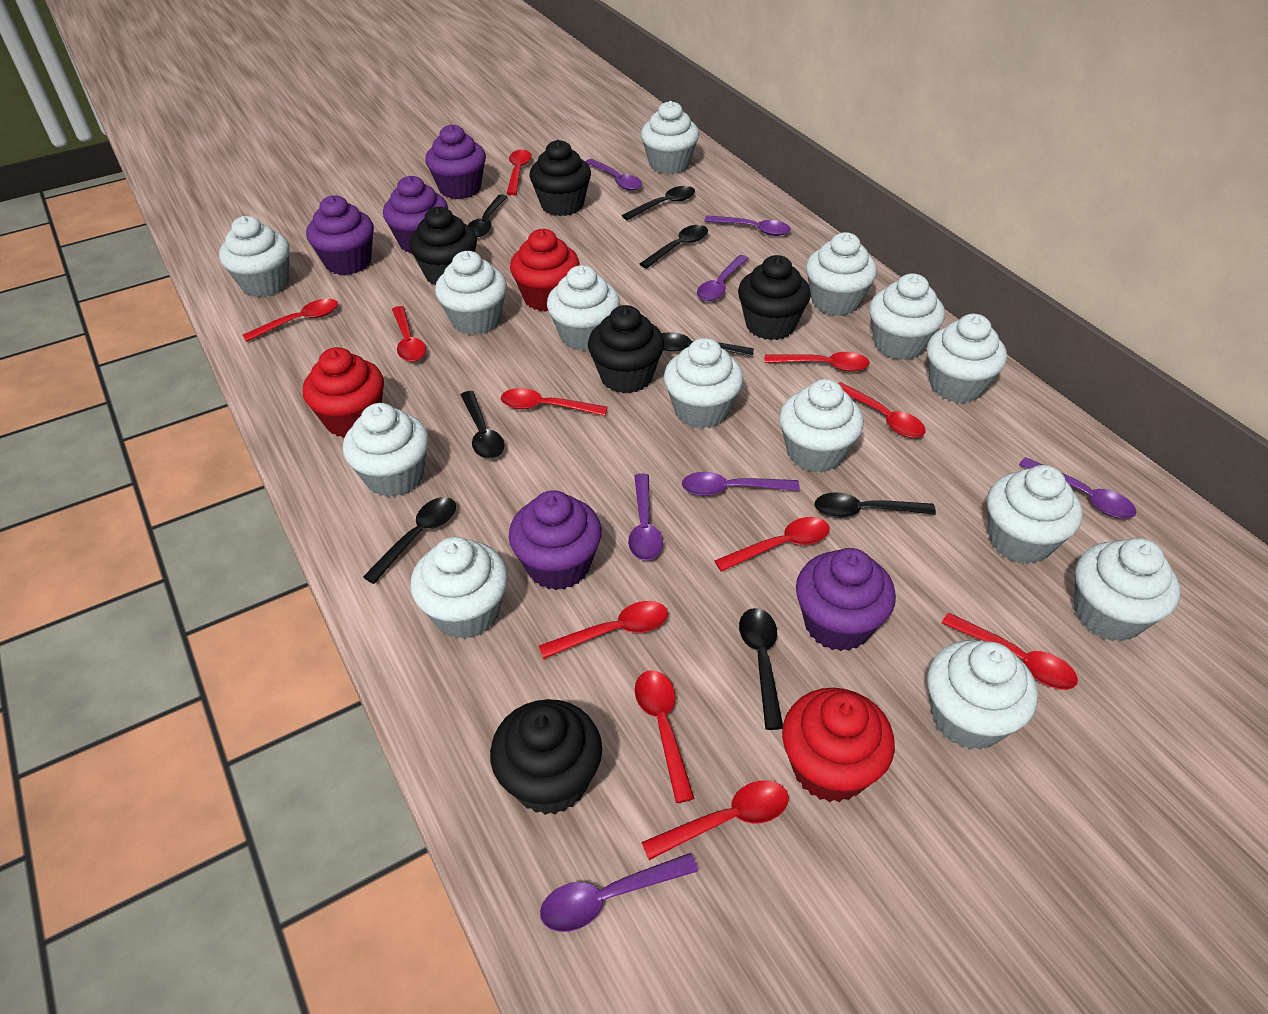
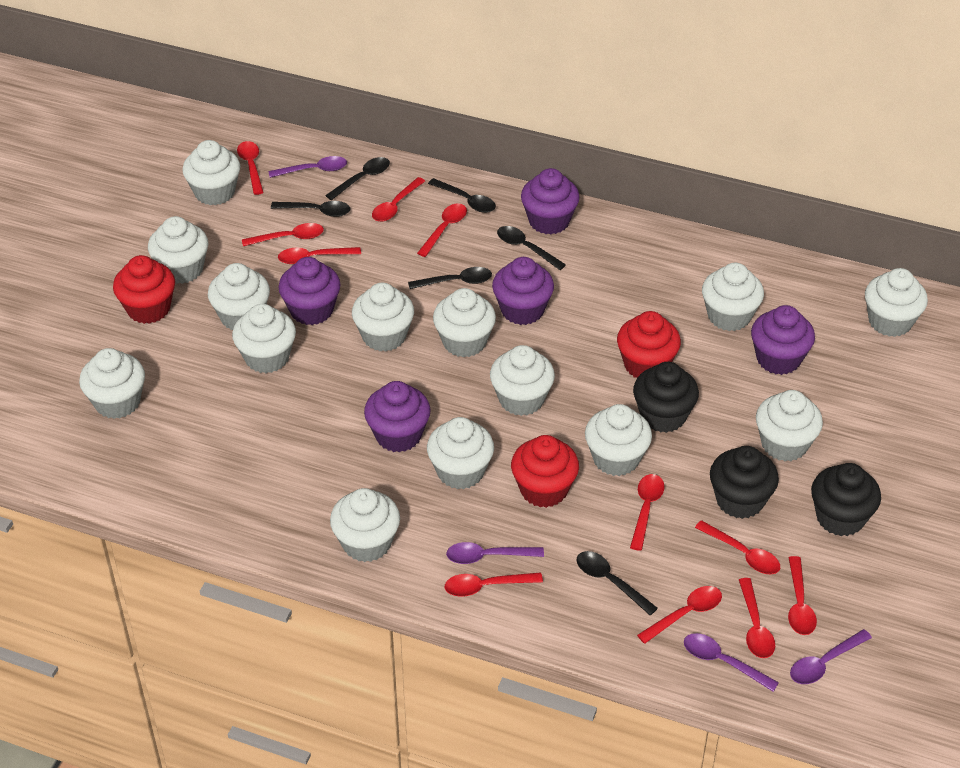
black cupcake: [409,207,477,286] [490,699,602,815] [529,140,591,216] [588,305,664,394] [738,255,811,340] = 5 -> [633,362,699,433] [710,446,779,519] [811,463,881,536] = 3
black spoon: [363,497,456,584] [461,391,505,459] [468,194,507,237] [622,186,695,220] [640,225,708,269] [661,332,754,357] [739,608,783,730] [814,492,936,518] = 8 -> [271,201,350,217] [325,157,390,200] [408,267,492,289] [428,178,496,213] [497,226,566,270] [576,551,658,615] = 6
purple spoon: [540,853,698,932] [585,159,642,191] [628,474,663,561] [682,472,800,496] [697,255,749,301] [704,215,791,236] [1019,457,1136,519] = 7 -> [269,156,347,178] [446,542,544,564] [684,633,779,692] [790,629,872,684] = 4

